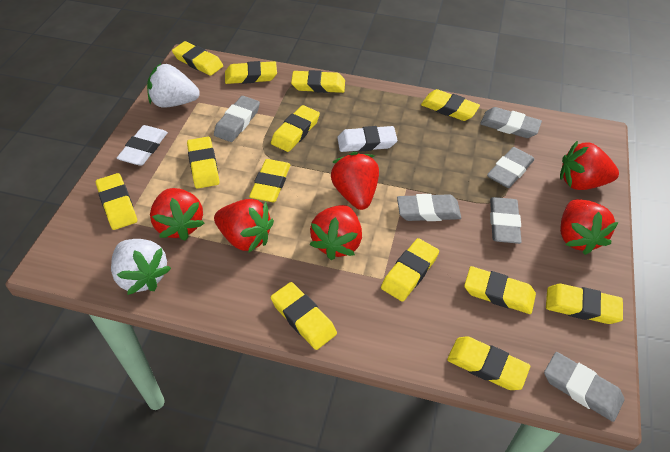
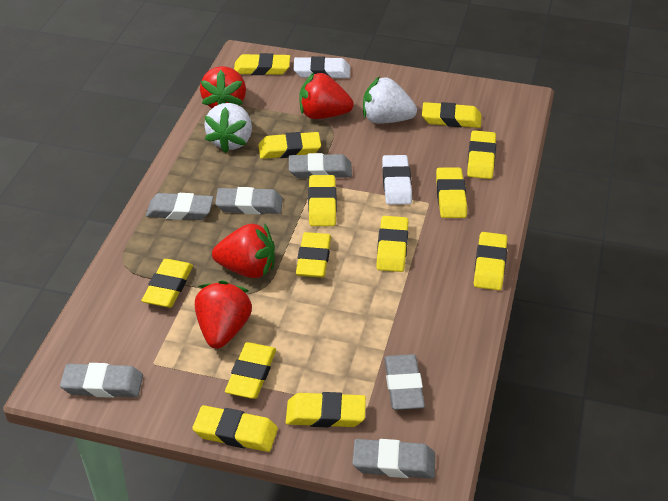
red strawberry: [150,188,205,241] [214,199,274,252] [310,205,362,260] [331,152,379,210] [560,140,619,190] [560,199,619,255] = 6 -> [195,280,252,349] [200,66,246,108] [212,223,275,278] [299,73,354,119] = 4

